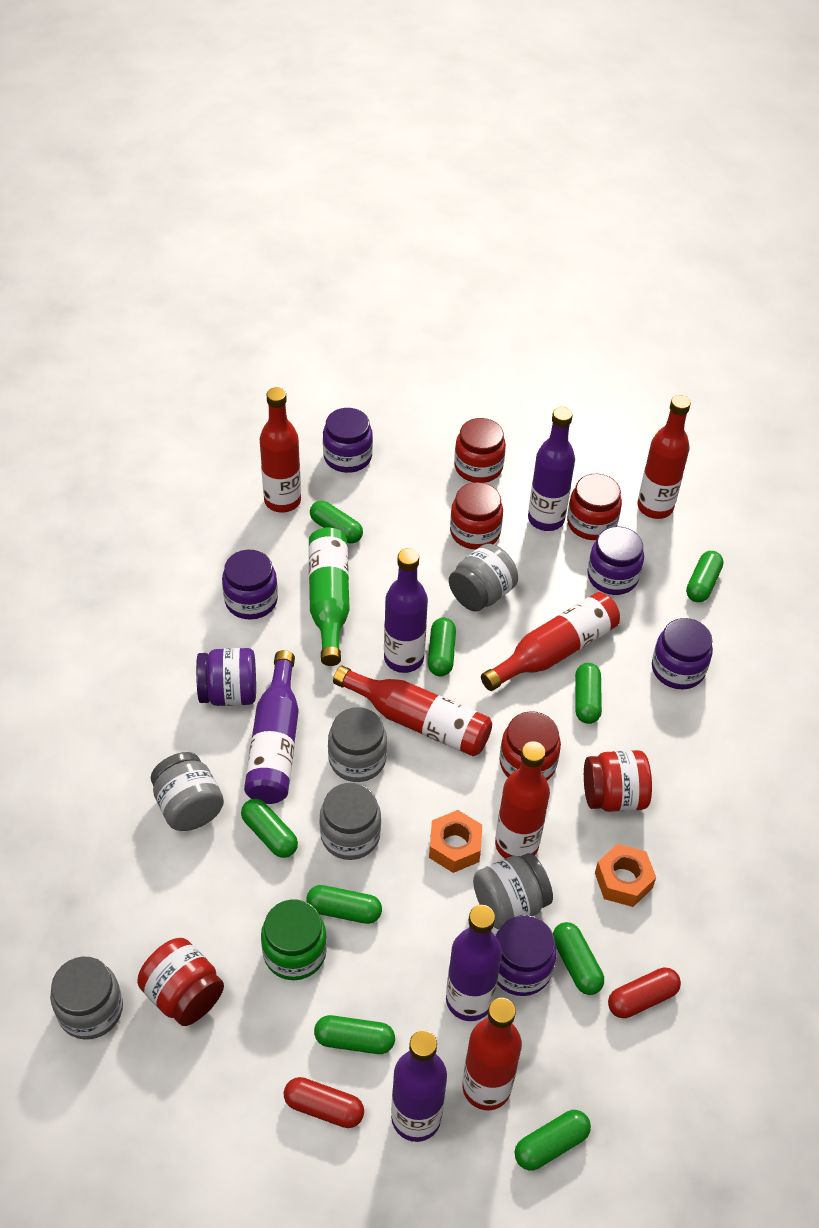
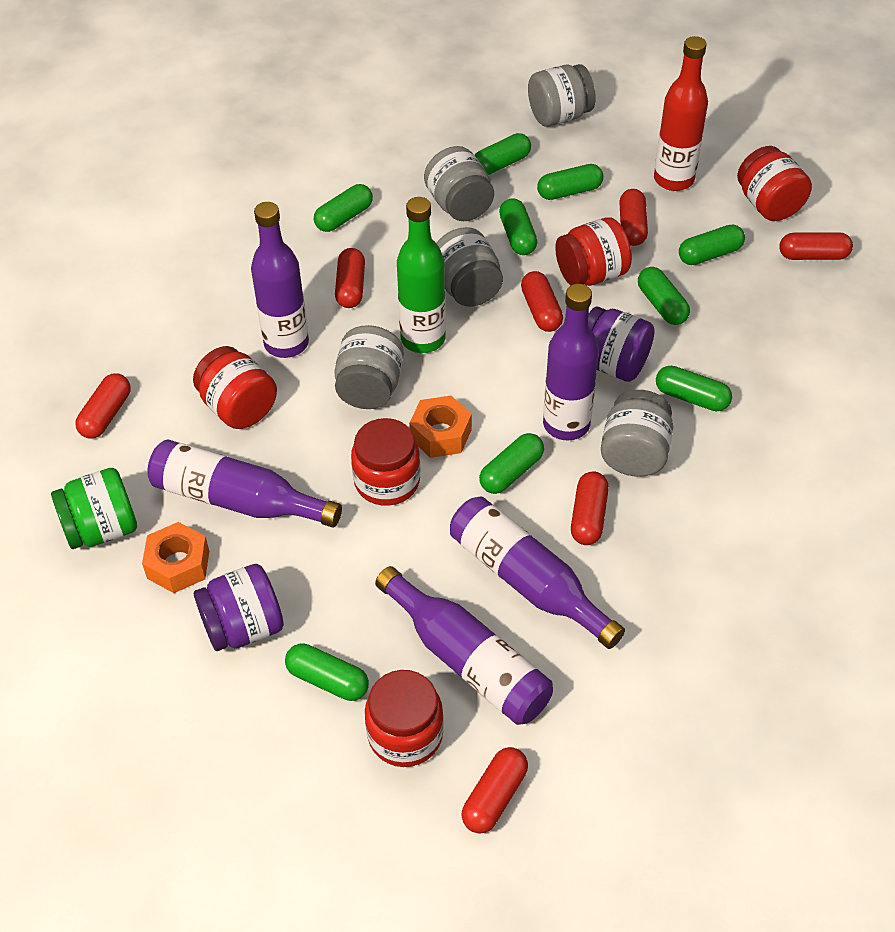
grey jar: [50,957,123,1040] [151,752,224,831] [319,783,381,860] [328,707,387,782] [449,544,518,612] [473,853,553,929] = 6 -> [334,325,404,409] [424,146,494,221] [436,227,503,307] [528,64,596,126] [601,390,673,477] = 5
purple jar: [196,648,256,706] [222,550,278,620] [323,408,373,473] [495,915,557,996] [587,526,644,595] [652,618,713,689] = 6 -> [194,564,284,651] [588,306,655,382] = 2
red bottle: [260,387,301,513] [333,665,492,756] [462,998,522,1110] [481,592,620,691] [495,741,550,859] [638,395,691,519] = 6 -> [654,36,708,191] = 1
red capsule: [284,1077,364,1128] [608,968,681,1018] = 2 -> [75,373,131,439] [335,248,365,308] [462,747,528,834] [521,271,563,332] [571,471,609,545] [619,189,648,246] [779,232,853,260] = 7
red jar: [137,938,224,1026] [450,482,503,550] [454,418,506,483] [499,711,561,780] [567,474,622,540] [584,750,652,812] = 6 -> [193,346,277,429] [351,418,420,506] [365,670,444,767] [555,217,632,286] [737,146,812,221] = 5

